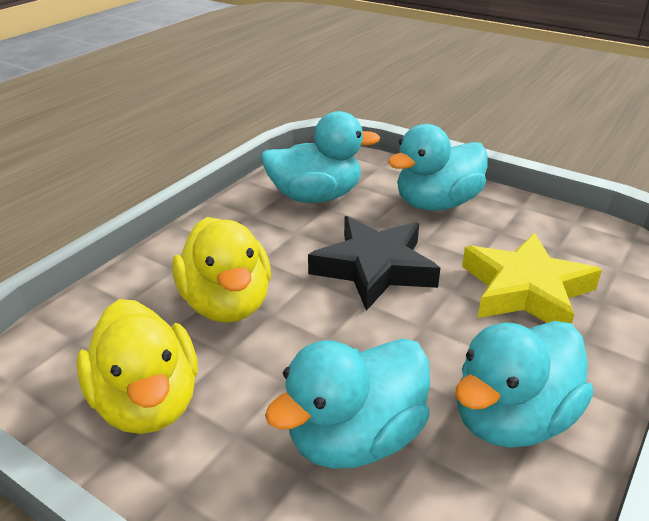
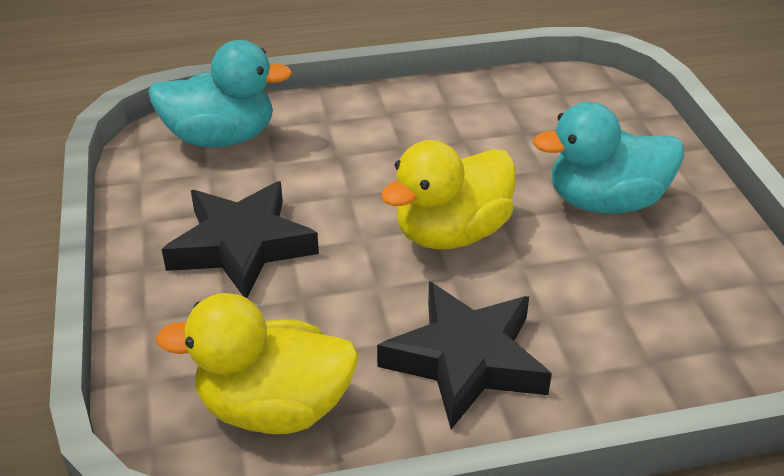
black star: [308,216,440,311] = 1 -> [162,181,319,298] [377,281,552,429] = 2
turquoise duck: [261,111,380,203] [265,339,430,469] [388,124,487,211] [456,321,593,448] = 4 -> [148,40,292,147] [533,102,684,214] = 2
yellow star: [462,233,602,323] = 1 -> none = 0

